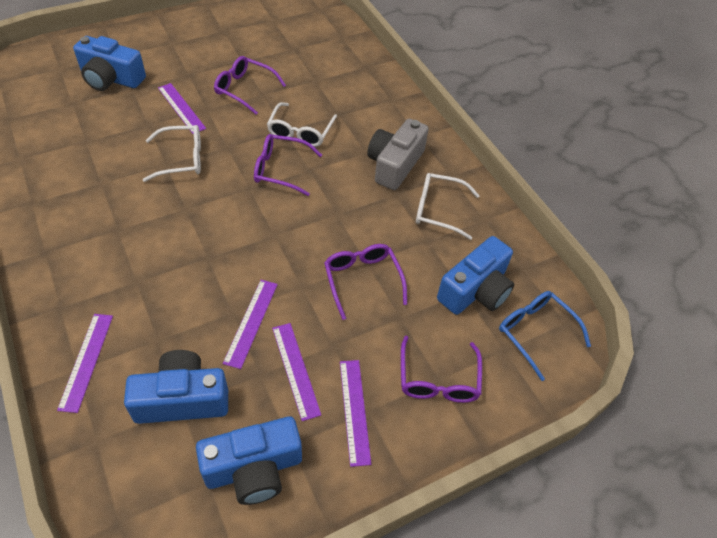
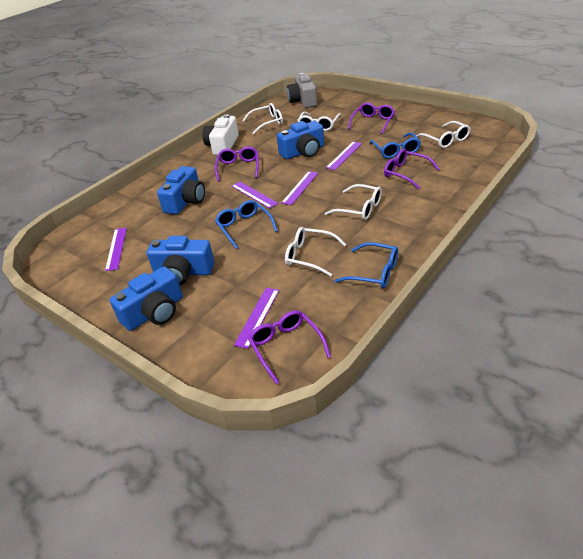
blue glasses: [499,291,591,381] = 1 -> [215,200,278,249] [335,242,398,288] [369,132,421,158] = 3
white camera: none = 0 -> [202,114,239,155] = 1
white glasses: [143,125,201,182] [267,102,337,147] [416,173,480,240] = 3 -> [242,103,283,134] [285,227,346,277] [297,112,341,131] [325,184,382,220] [416,121,470,148] = 5

